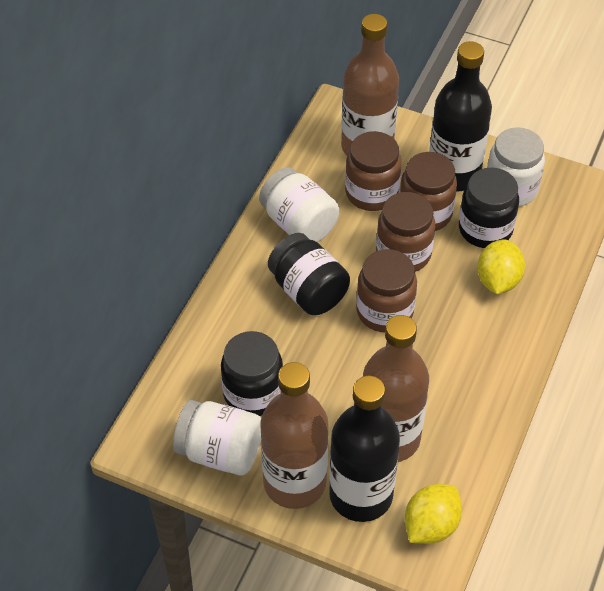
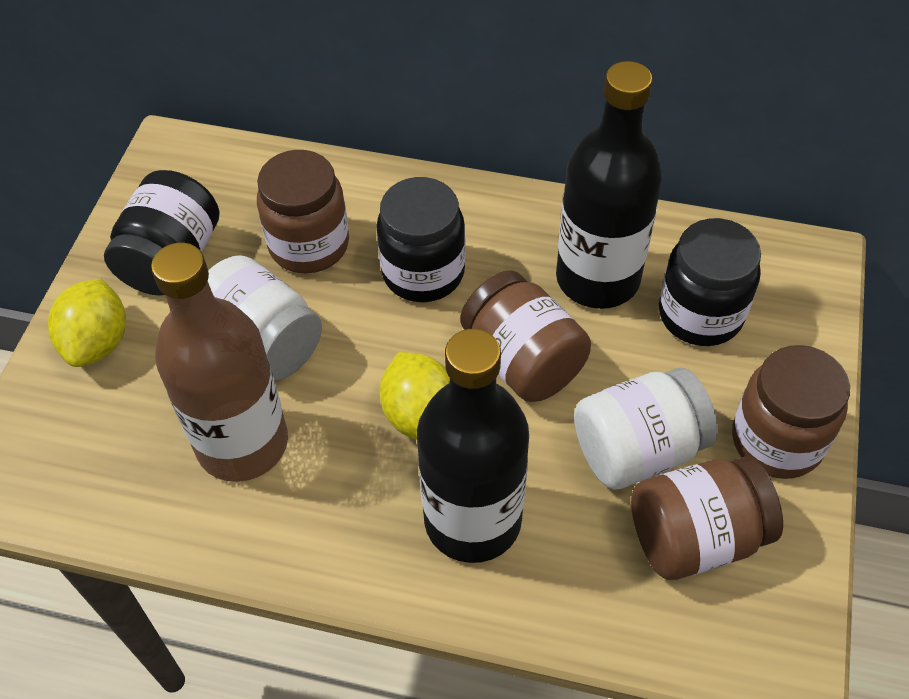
brown bottle: [260,362,329,509] [341,14,399,155] [363,315,429,462] = 3 -> [151,243,288,482] = 1
white jar: [173,400,261,476] [259,167,339,242] [487,127,545,207] = 3 -> [208,255,322,380] [574,368,718,490] = 2

